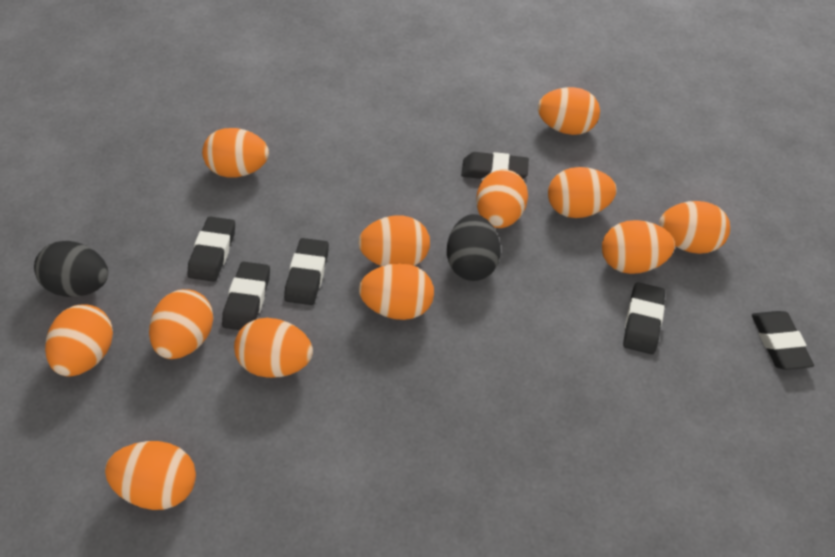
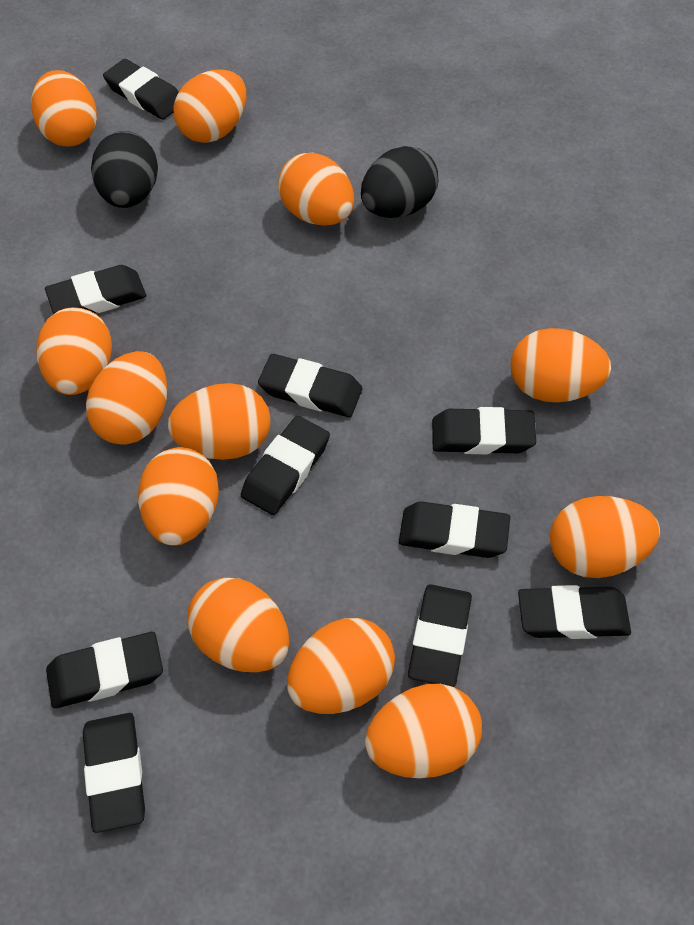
black eraser: [187,217,235,282] [222,262,270,330] [284,238,329,305] [461,152,529,180] [623,282,665,354] [752,311,814,370] = 6 -> [45,265,146,314] [46,632,163,709] [83,713,145,833] [103,59,179,120] [241,416,330,515] [258,354,362,417] [399,501,510,558] [408,584,472,687] [432,407,536,454] [518,585,631,639] = 10

